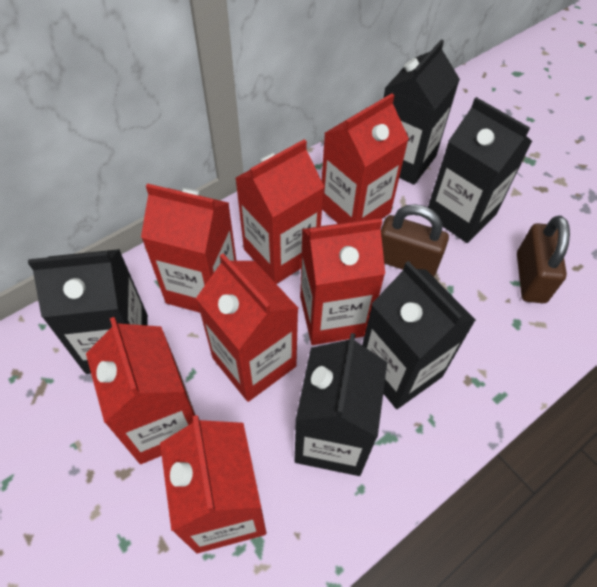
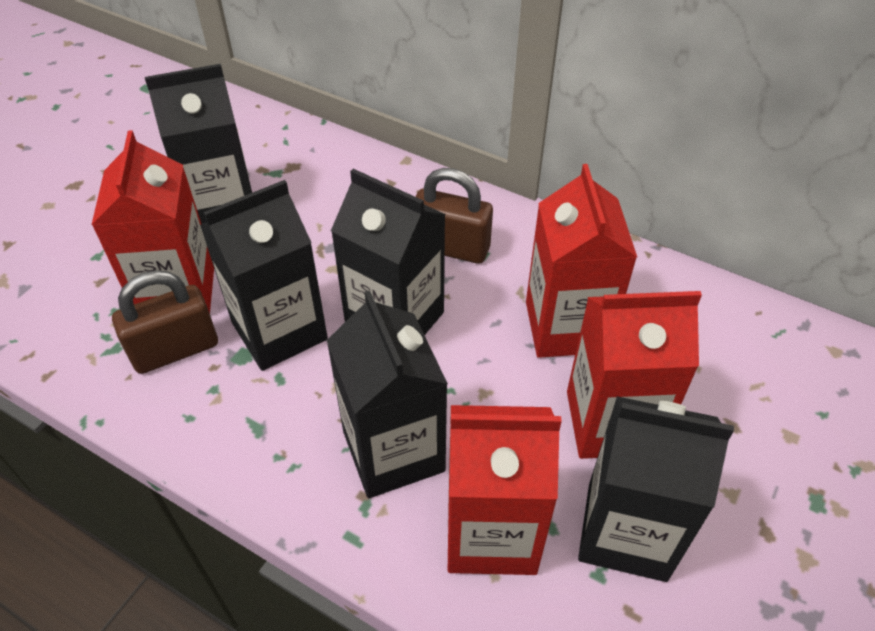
red carton: [86,317,196,464] [141,183,236,313] [160,415,266,553] [196,254,299,402] [236,139,324,284] [300,219,385,345] [322,93,409,224] = 7 -> [91,130,214,314] [448,405,562,575] [526,164,637,358] [567,291,702,459] = 4

